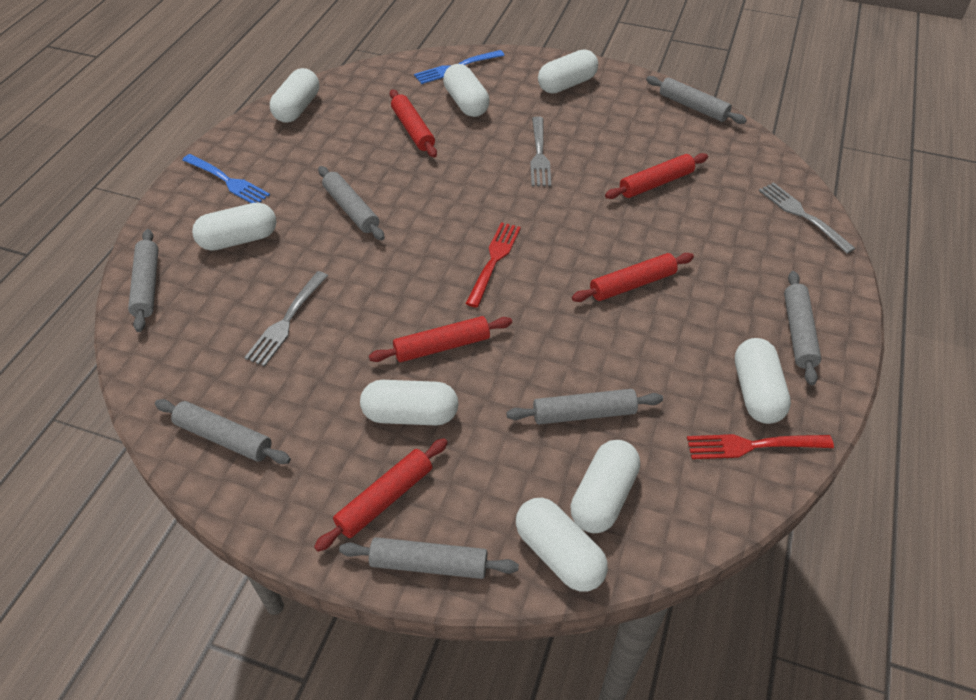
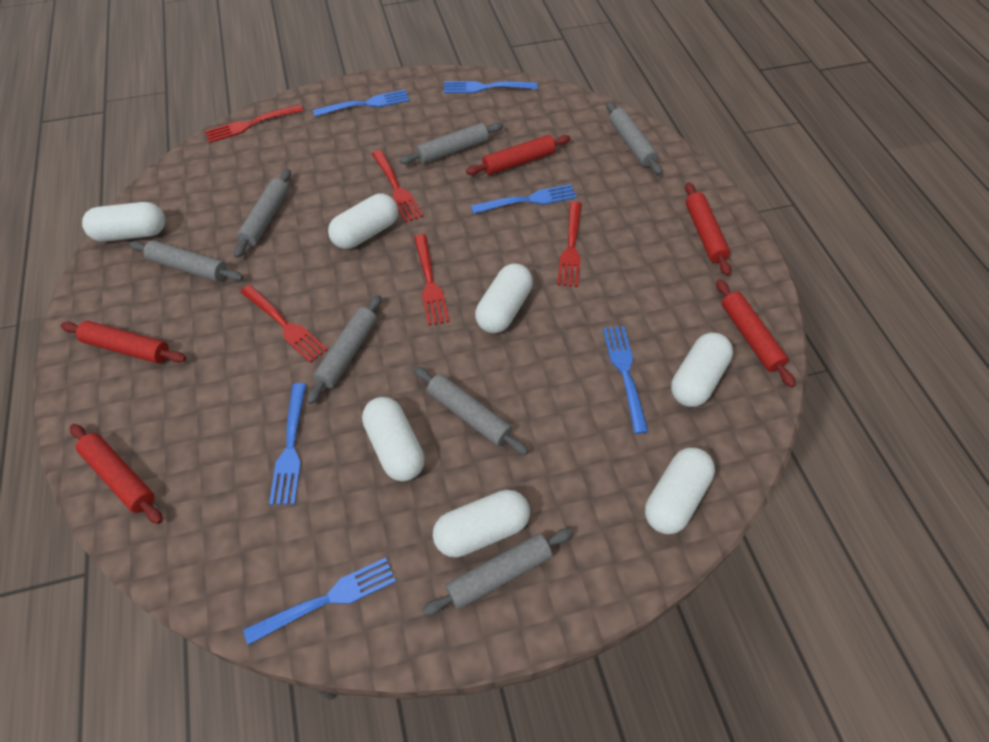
blue fork: [182,154,270,203] [414,50,505,84] = 2 -> [243,558,396,645] [269,383,307,505] [313,90,409,117] [444,81,538,93] [471,184,577,214] [603,326,649,434] = 6
grey fork: [244,271,328,366] [530,116,551,186] [759,182,855,254] = 3 -> none = 0
red fork: [465,222,521,308] [687,434,834,459] = 2 -> [205,105,303,143] [240,285,328,363] [372,150,423,223] [414,234,450,326] [557,201,582,287] = 5
white capsule: [192,202,276,251] [270,68,319,123] [360,380,458,426] [443,64,490,117] [516,498,608,592] [538,50,598,93] [570,440,640,533] [735,338,791,424] = 8 -> [82,202,165,242] [328,194,398,249] [362,397,425,481] [433,490,530,558] [475,264,533,333] [645,447,715,534] [671,332,733,407] = 7

